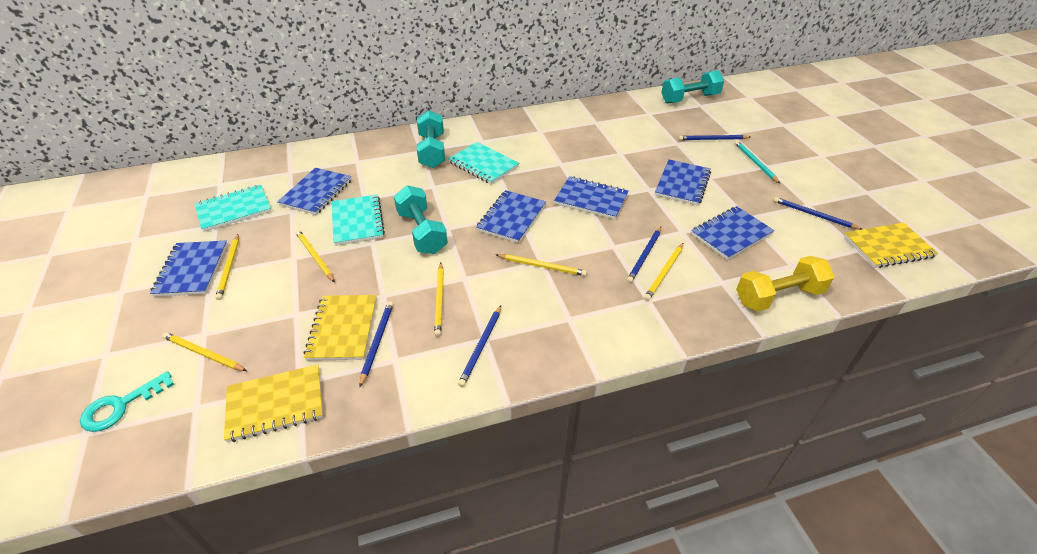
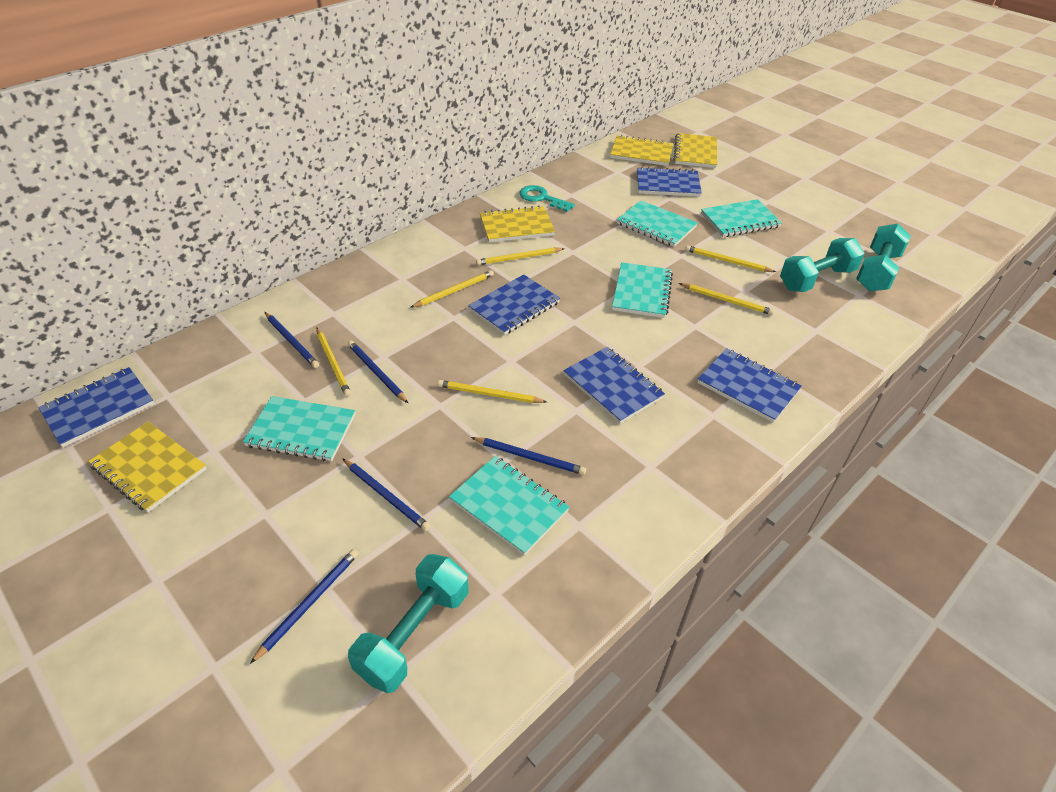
blue notebook: [150,241,228,297] [277,168,352,215] [476,190,546,243] [554,176,629,219] [655,159,711,206] [691,206,775,260] = 6 -> [38,367,154,447] [468,274,560,335] [563,347,665,424] [637,167,702,197] [697,348,802,423] = 5
turquoise notebook: [195,185,272,232] [331,194,385,246] [448,142,519,184] = 3 -> [243,396,355,461] [449,456,570,556] [612,262,673,318] [617,200,698,247] [701,199,782,237] = 5
turquoise pencil: [735,140,780,183] = 1 -> none = 0
yellow dumbbell: [736,256,835,311] = 1 -> none = 0
yellow notebook: [224,364,323,442] [304,295,377,361] [844,223,939,268] = 3 -> [88,422,206,512] [480,206,555,243] [610,135,674,166] [674,133,717,168] = 4

